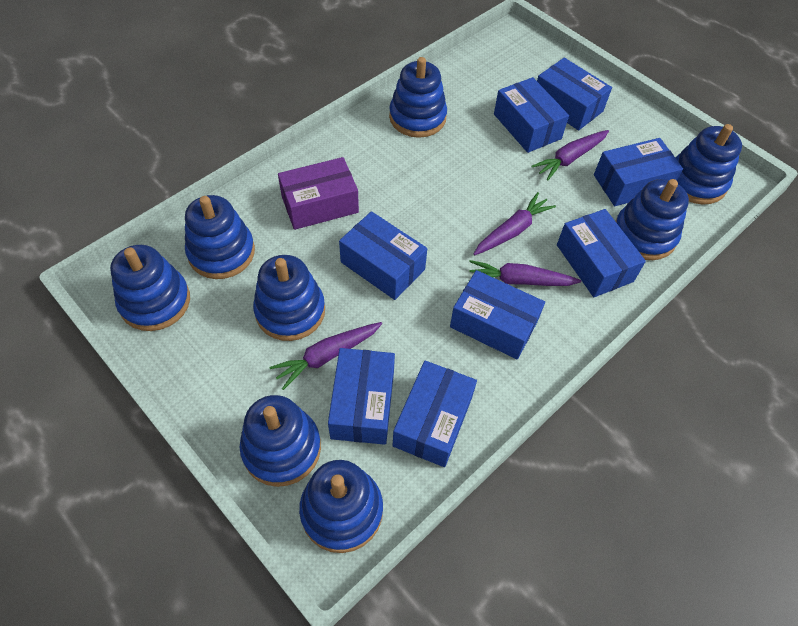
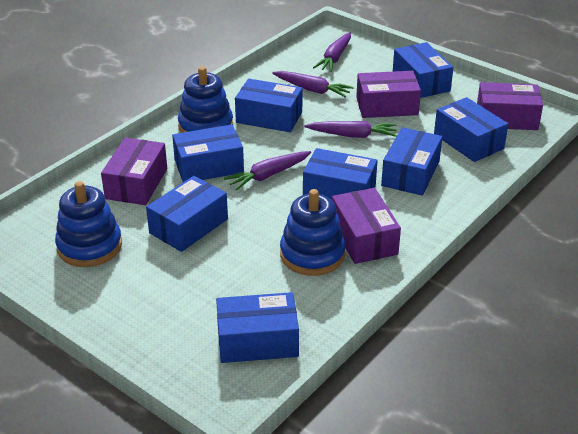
blue stacking toy: [110,245,190,331] [185,195,255,279] [239,395,321,487] [253,255,325,341] [299,460,383,553] [389,57,447,138] [615,179,689,260] [675,124,742,205] = 8 -> [55,181,122,267] [178,66,233,133] [280,189,346,276] = 3
purple box: [278,157,359,230] = 1 -> [101,137,167,205] [332,188,401,264] [356,71,421,118] [477,82,543,130] = 4

